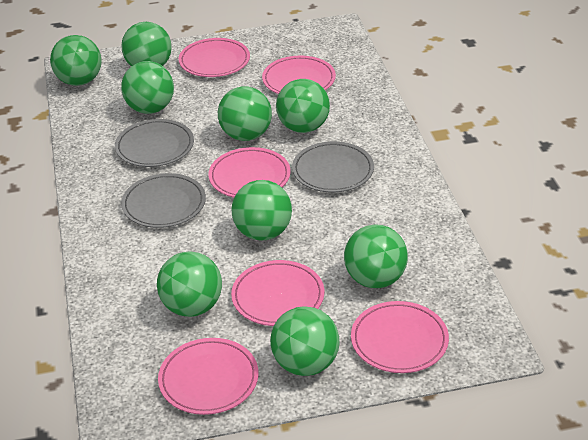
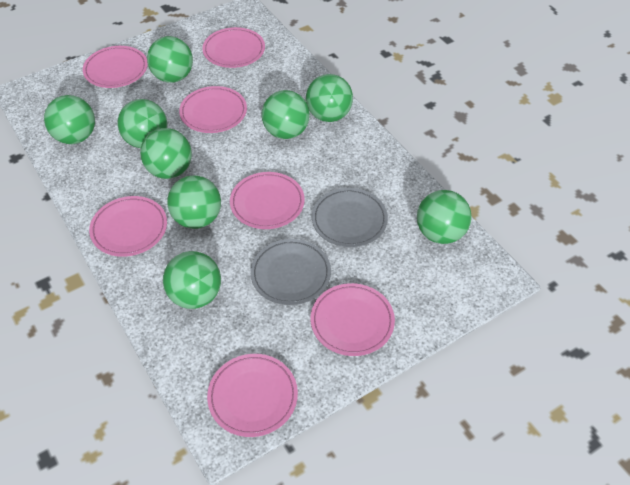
grey plate: [115,119,194,167] [121,173,206,228] [292,141,374,192] = 3 -> [251,239,331,305] [312,188,388,247] = 2
pink plate: [158,338,259,415] [179,38,250,77] [208,147,291,198] [231,260,324,326] [262,56,336,94] [351,301,449,373] = 6 -> [83,46,148,88] [89,196,167,257] [179,86,247,133] [202,27,265,68] [207,354,298,437] [230,172,305,229] [311,283,395,356] = 7

